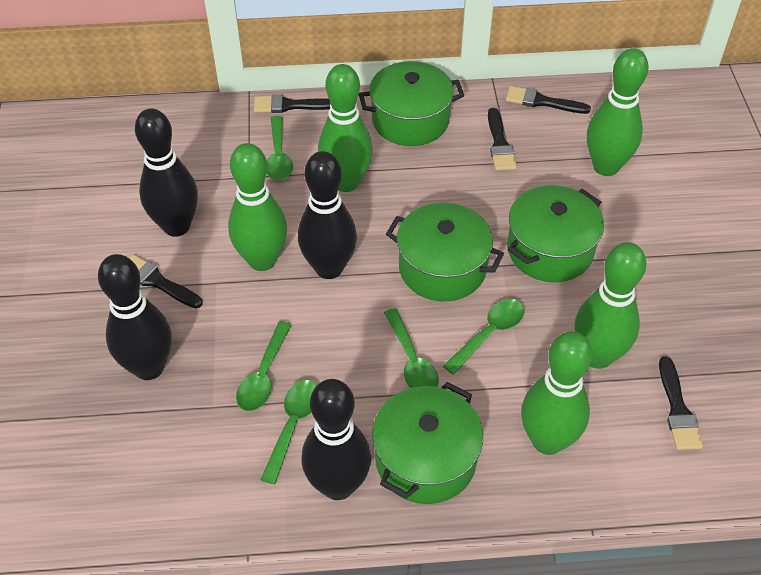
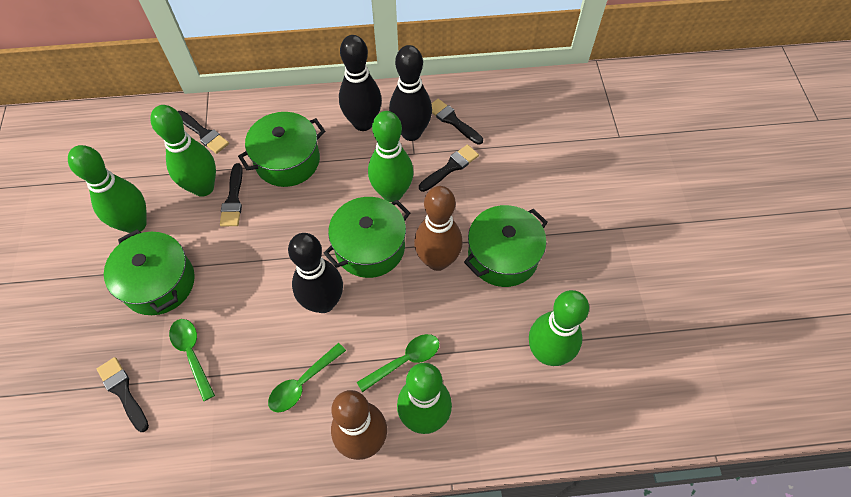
black bowling pin: [98,254,172,380] [135,108,198,237] [298,151,357,279] [301,379,371,500] = 4 -> [288,233,343,313] [339,35,382,131] [389,45,432,141] = 3
brown bowling pin: none = 0 -> [331,390,387,460] [414,186,463,271] = 2
green spoon: [236,321,292,411] [261,380,317,484] [267,116,293,181] [384,308,439,388] [443,299,525,375] = 5 -> [169,319,215,401] [268,343,346,412] [357,334,439,392] = 3

